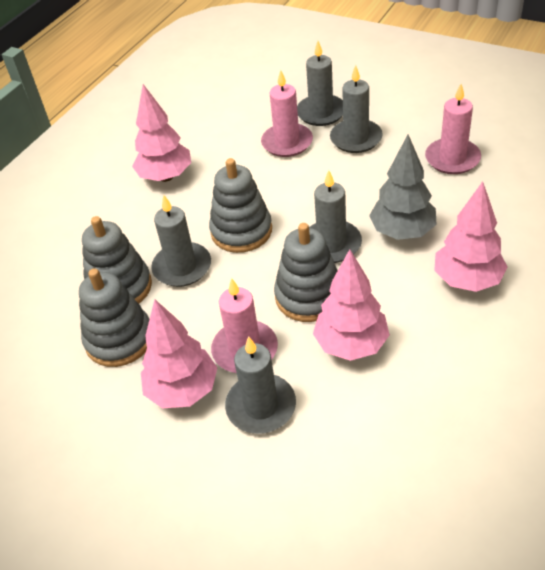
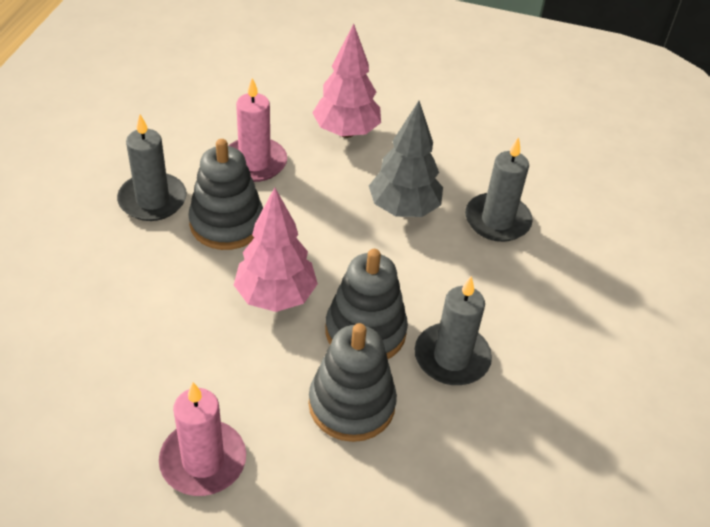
grey candle: [151,195,211,287] [225,336,296,434] [297,41,343,126] [309,170,362,263] [330,65,383,153] = 5 -> [117,115,187,221] [415,276,492,385] [465,137,533,242] = 3
grey stacking toy: [79,268,149,367] [82,216,152,304] [209,158,272,253] [274,223,338,322] = 4 -> [188,139,263,250] [309,323,397,442] [325,249,408,359] = 3
pink candle: [211,278,278,373] [261,70,313,157] [425,84,481,174] = 3 -> [159,382,246,496] [229,78,287,182] = 2
pink tree: [132,84,191,182] [141,300,218,408] [313,249,390,361] [434,181,508,292] = 4 -> [234,187,318,312] [312,23,381,138] = 2

